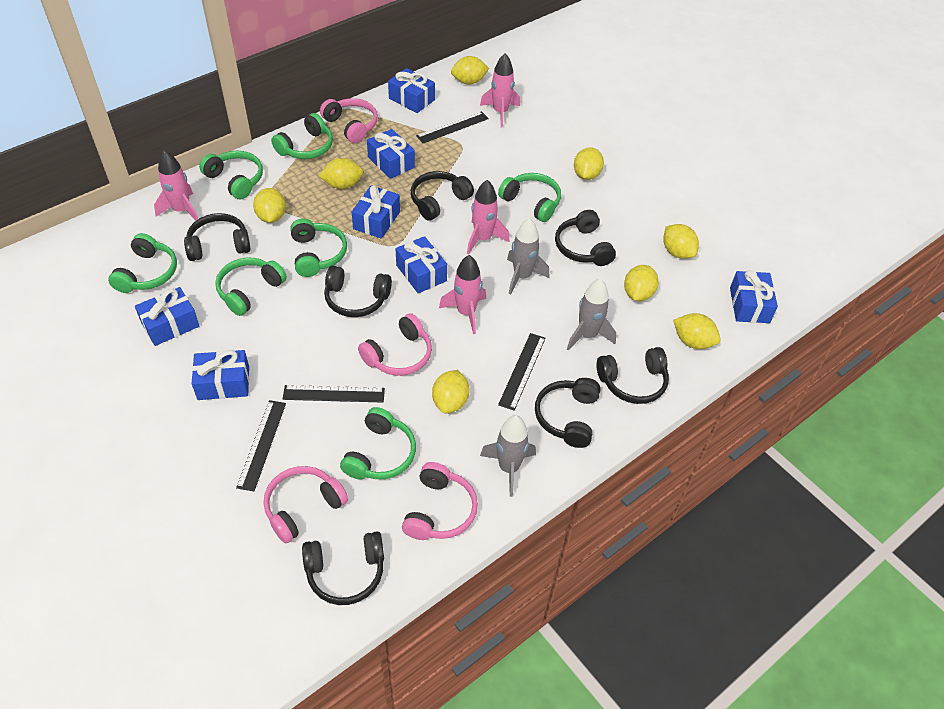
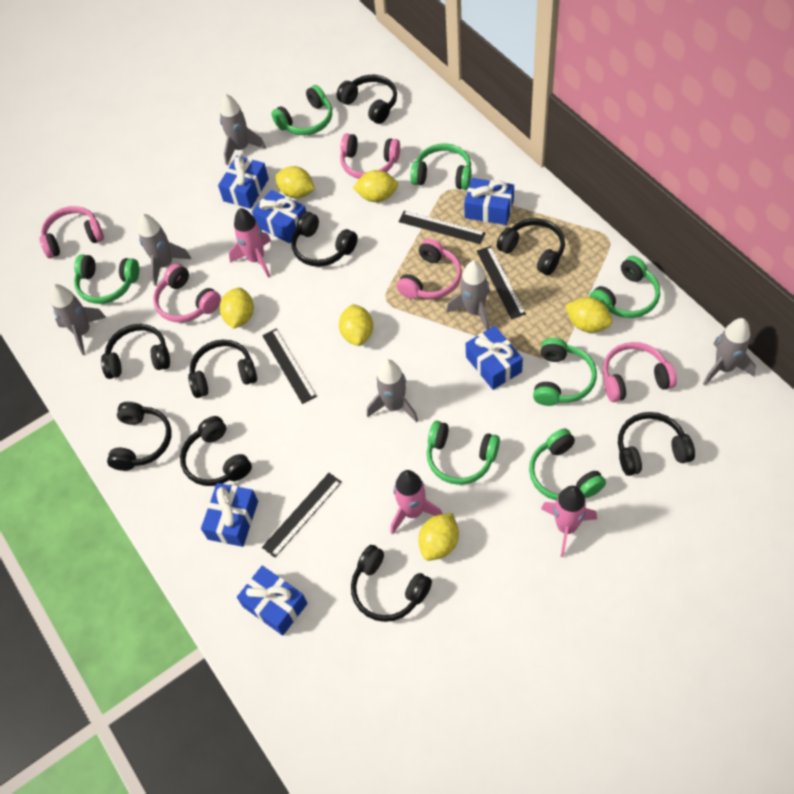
black headphones: [184,213,251,261] [302,531,384,605] [324,266,392,317] [411,171,474,221] [535,378,601,448] [555,210,616,266] [596,347,669,404] = 7 -> [101,324,170,379] [107,402,172,471] [180,416,252,486] [188,340,257,398] [291,212,358,267] [336,75,397,124] [351,545,432,622] [496,218,565,275] [618,412,695,476] = 9
blue gift: [135,287,199,346] [192,350,249,400] [352,185,400,239] [367,129,415,179] [388,68,435,113] [396,236,447,293] [730,270,778,323] = 7 -> [201,483,258,547] [218,156,269,209] [237,566,307,635] [252,190,306,243] [464,178,514,225] [466,326,523,390] = 6
grey rocket: [480,415,536,497] [507,218,550,295] [567,278,616,351] = 3 -> [50,284,107,355] [138,214,191,286] [220,94,266,165] [367,359,418,423] [446,261,490,330] [703,318,756,386] = 6
pink headphones: [264,466,348,543] [320,98,378,143] [358,313,432,376] [402,462,478,540] = 4 -> [40,206,104,258] [153,263,221,322] [340,133,400,179] [397,239,462,299] [603,342,677,402] = 5
pink rocket: [154,150,198,221] [439,255,486,334] [467,180,509,255] [480,53,520,127] = 4 -> [229,208,271,278] [391,470,443,535] [541,486,597,557] = 3
yellow lemon: [253,188,286,223] [319,158,363,189] [432,370,470,414] [451,56,489,84] [574,147,604,180] [624,265,659,301] [663,224,699,259] [673,313,721,349] = 8 -> [220,288,254,329] [275,166,315,198] [339,304,373,346] [353,170,398,202] [418,513,459,561] [565,297,613,333] = 6

